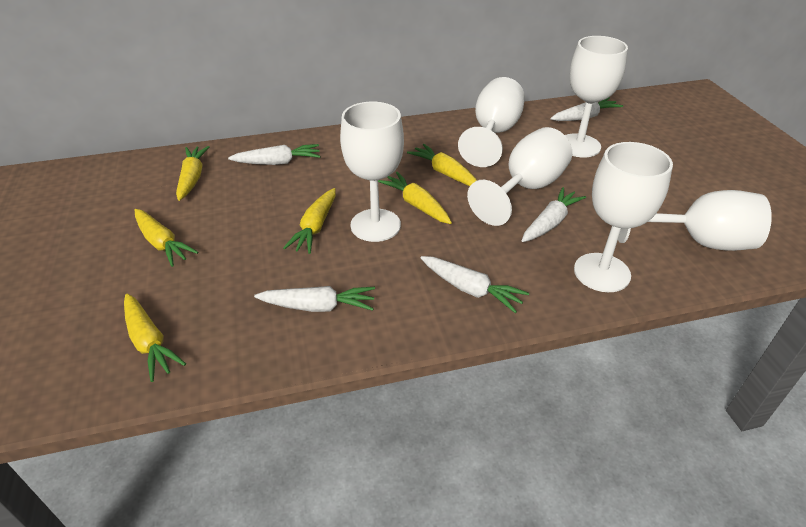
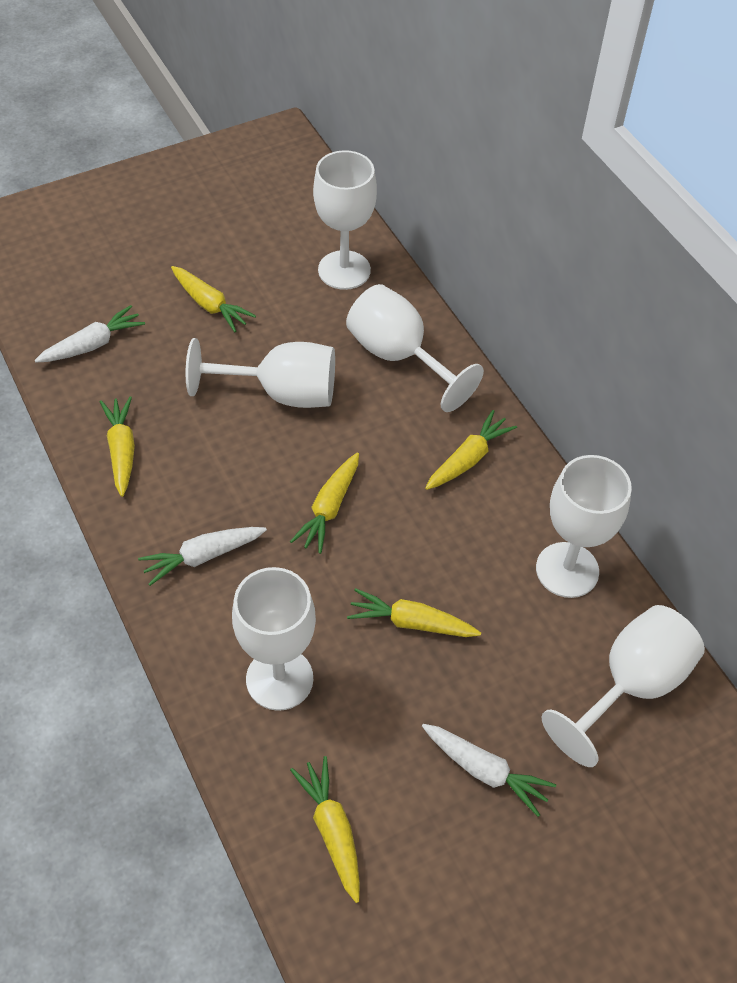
white carrot: [228,144,320,165] [254,286,375,312] [421,256,529,313] [522,187,586,242] [550,97,623,121] = 5 -> [35,305,145,362] [138,527,267,586] [422,724,556,817] = 3

